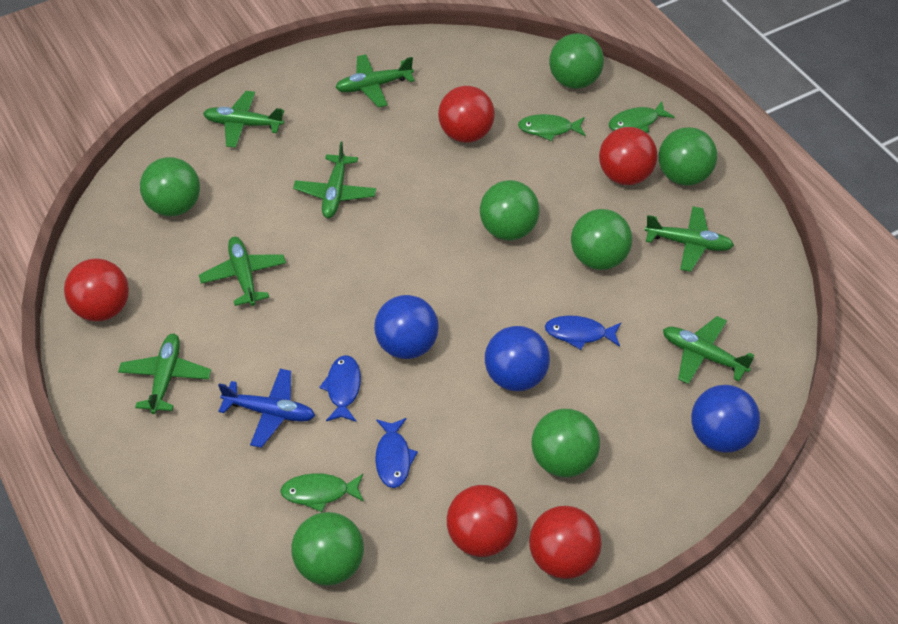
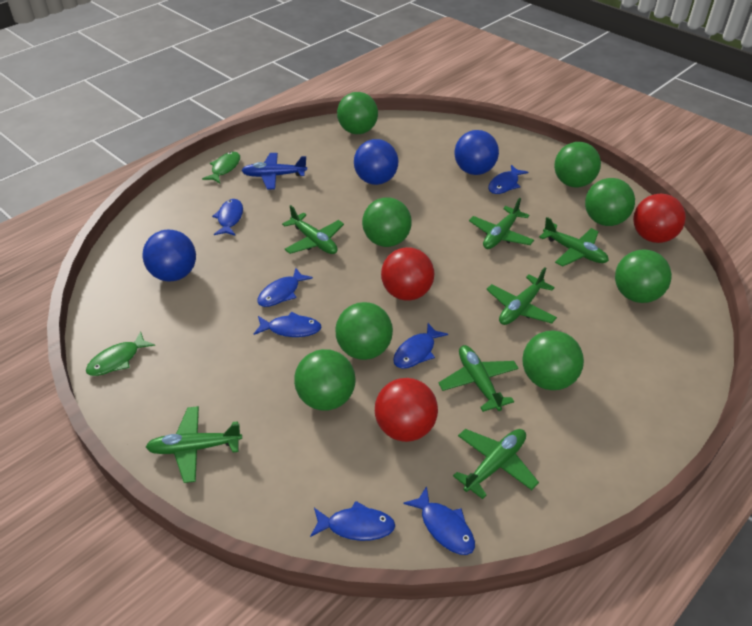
blue fish: [319,355,361,422] [375,418,418,488] [545,315,621,350] = 3 -> [212,199,243,236] [254,312,322,337] [257,268,313,307] [310,501,395,541] [393,323,448,369] [403,486,475,555] [488,165,528,194] = 7
green ball: [140,157,200,216] [292,512,364,585] [480,180,540,240] [531,409,600,477] [549,33,604,89] [571,209,632,270] [658,127,717,186] = 7 -> [294,349,356,411] [335,302,393,360] [337,92,378,134] [362,197,412,247] [522,330,584,390] [554,142,601,188] [585,178,635,226] [615,250,672,303] = 8
green fish: [280,473,364,512] [518,114,586,141] [609,101,674,133] = 3 -> [86,331,155,376] [202,152,240,183] = 2
red ball: [64,259,129,322] [438,86,495,143] [447,485,518,557] [529,506,602,579] [599,127,657,185] = 5 -> [375,378,438,442] [381,247,434,300] [633,194,686,243] = 3

